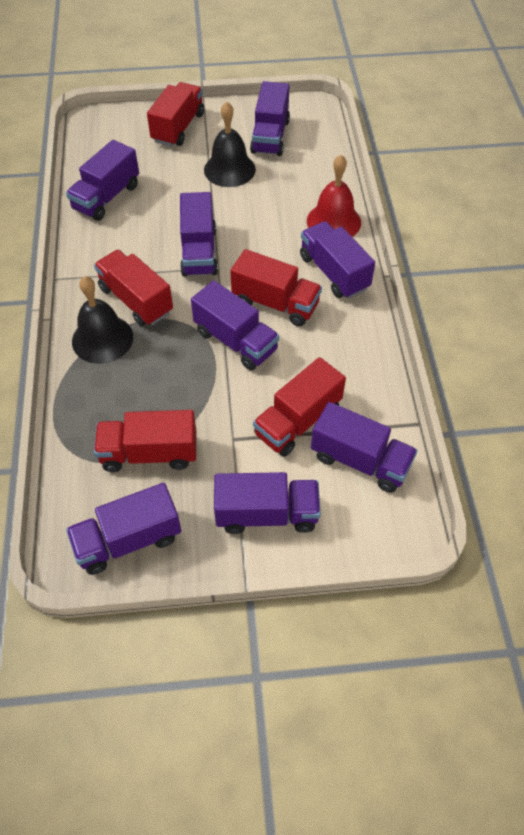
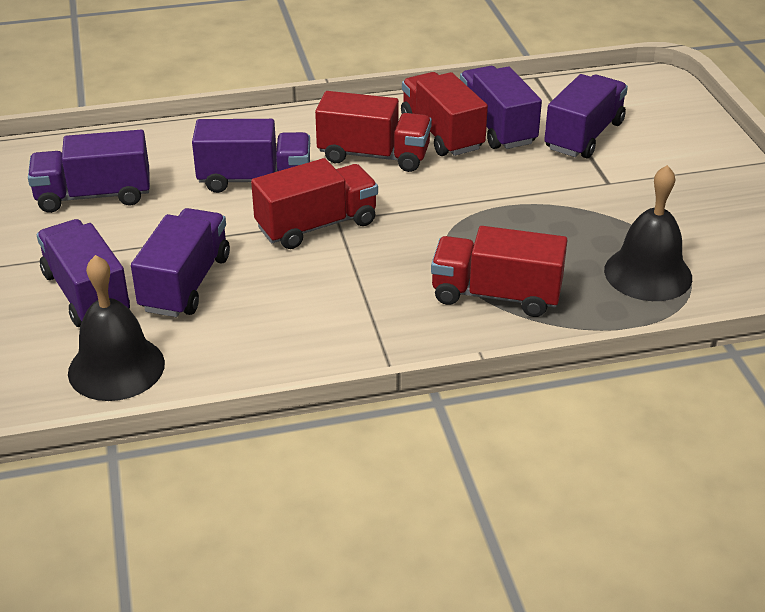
purple truck: [66,140,139,221] [66,483,181,575] [180,192,218,277] [191,280,279,371] [214,472,321,534] [250,81,290,156] [300,221,375,299] [311,402,418,493] = 8 -> [28,130,150,213] [37,219,130,327] [131,208,230,317] [192,119,310,193] [460,66,542,149] [544,74,628,158] = 6
red bell: [307,155,361,237] = 1 -> none = 0
red truck: [94,250,173,326] [94,410,196,472] [147,82,204,147] [230,249,322,326] [253,357,346,457] = 5 -> [251,158,378,249] [315,91,432,172] [401,72,488,156] [431,226,567,317] = 4

